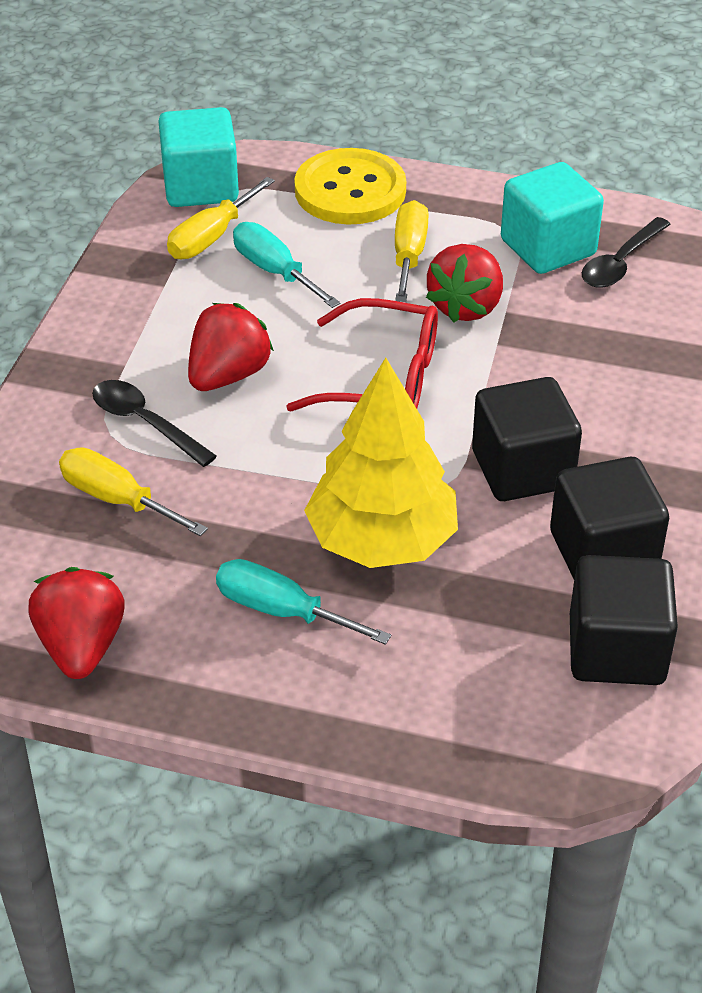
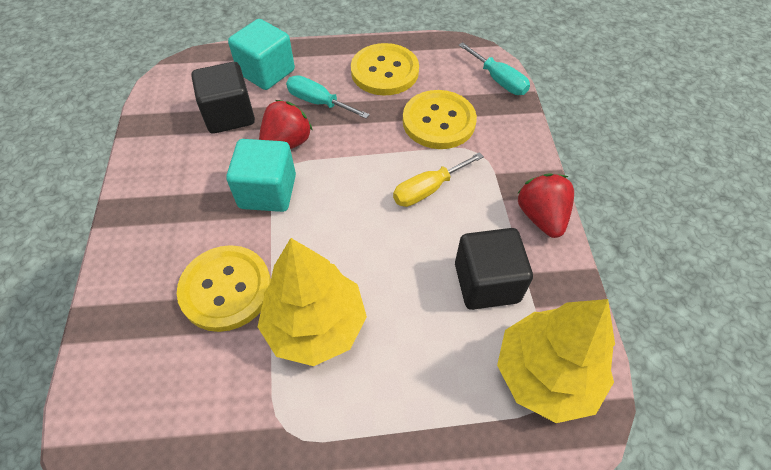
black cube: [472,377,582,501] [550,457,669,579] [570,555,678,685] = 3 -> [191,62,255,134] [455,228,533,310] = 2
black spoon: [92,380,217,467] [582,217,671,288] = 2 -> none = 0
red glasses: [286,298,438,412] = 1 -> none = 0
red strawberry: [29,567,125,679] [188,303,274,391] [426,244,503,323] = 3 -> [259,100,313,149] [517,173,574,238] = 2
yellow button: [294,148,406,225] = 1 -> [177,245,271,332] [351,43,419,95] [403,90,477,149] = 3
yellow screwdriver: [59,448,208,536] [167,177,275,259] [395,200,429,303] = 3 -> [393,152,484,207] = 1
yellow tree: [304,358,458,568] = 1 -> [258,238,367,366] [497,299,615,423] = 2

